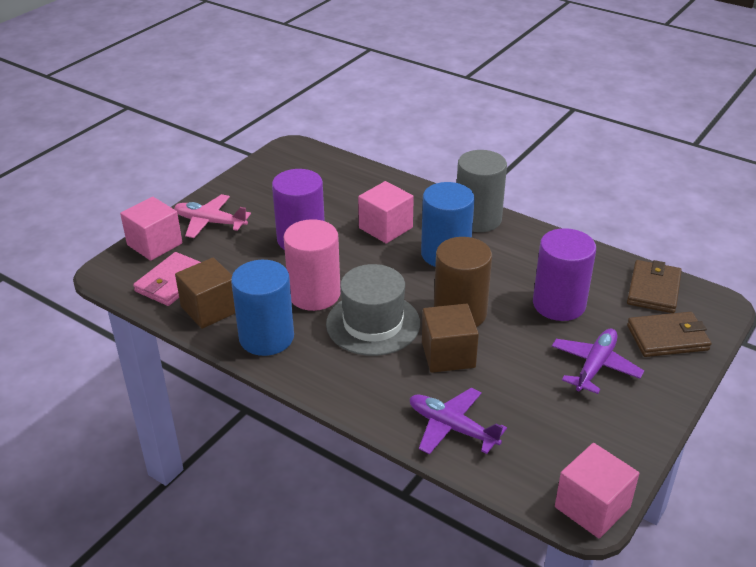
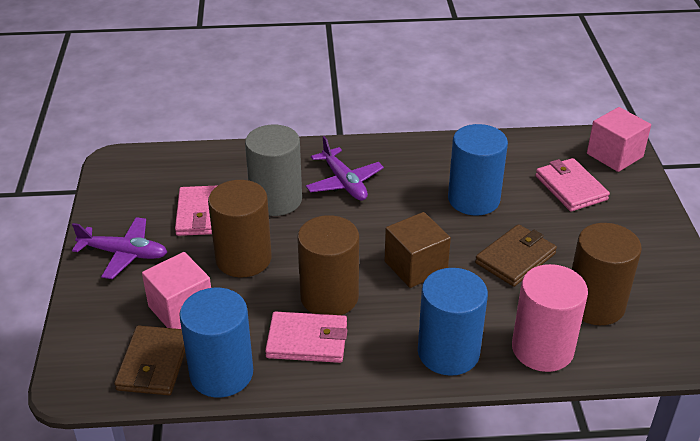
blue cylinder: [231,260,294,356] [421,182,475,267] = 2 -> [179,288,253,398] [418,268,488,376] [448,124,508,215] = 3
brown cube: [175,257,235,329] [422,304,479,373] = 2 -> [385,212,451,288] = 1
brown cylinder: [434,237,492,327] = 1 -> [208,180,272,278] [297,215,359,315] [572,223,642,325] = 3
grey hat: [326,264,420,356] = 1 -> none = 0
pink cube: [120,197,182,261] [358,181,414,244] [555,443,639,539] = 3 -> [142,252,211,329] [587,107,651,172] = 2
pink plane: [174,194,251,238] = 1 -> none = 0
pink wallet: [133,252,201,306] = 1 -> [175,185,218,236] [265,311,347,363] [536,158,610,211] = 3
purple cylinder: [272,169,325,250] [533,228,596,321] = 2 -> none = 0

